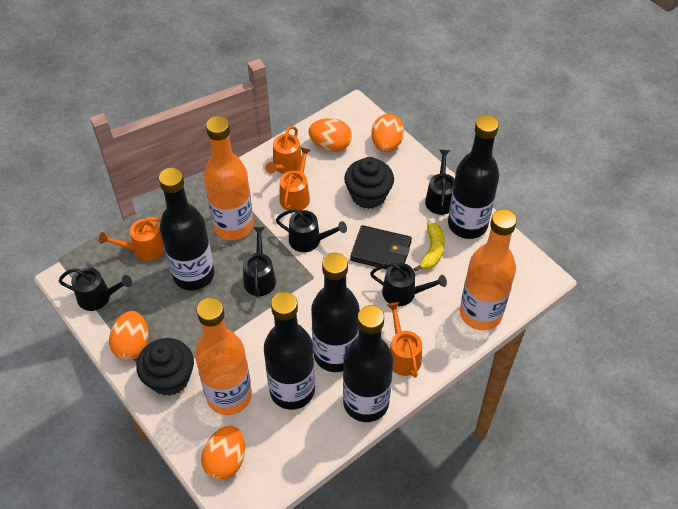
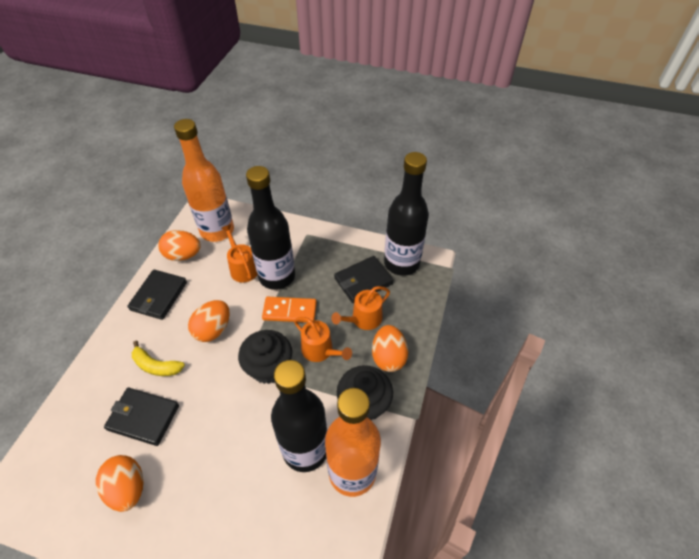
black bottle: [159,168,215,290] [264,292,315,410] [311,253,359,372] [343,305,393,422] [448,115,499,239] = 5 -> [246,166,295,290] [271,360,327,472] [384,152,429,276] = 3
black wallet: [350,225,412,269] = 1 -> [104,388,179,446] [127,269,187,320] [334,256,393,303] = 3
black watering can: [58,267,132,311] [243,227,276,297] [276,209,347,252] [370,263,447,306] [425,150,455,215] = 5 -> none = 0
orange bottle: [195,298,252,415] [204,116,253,240] [460,209,517,330] = 3 -> [174,119,234,242] [325,388,381,497] = 2
orange domino: none = 0 -> [262,297,317,323] = 1
orange watering can: [99,217,165,261] [265,126,302,174] [279,147,310,211] [387,302,422,378] = 4 -> [222,224,257,283] [294,317,352,362] [331,286,390,330] = 3

